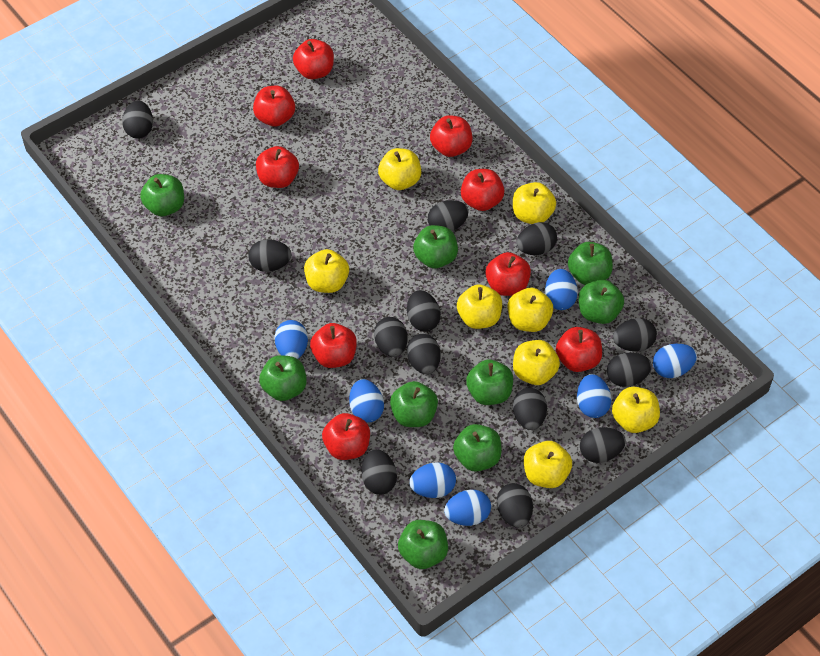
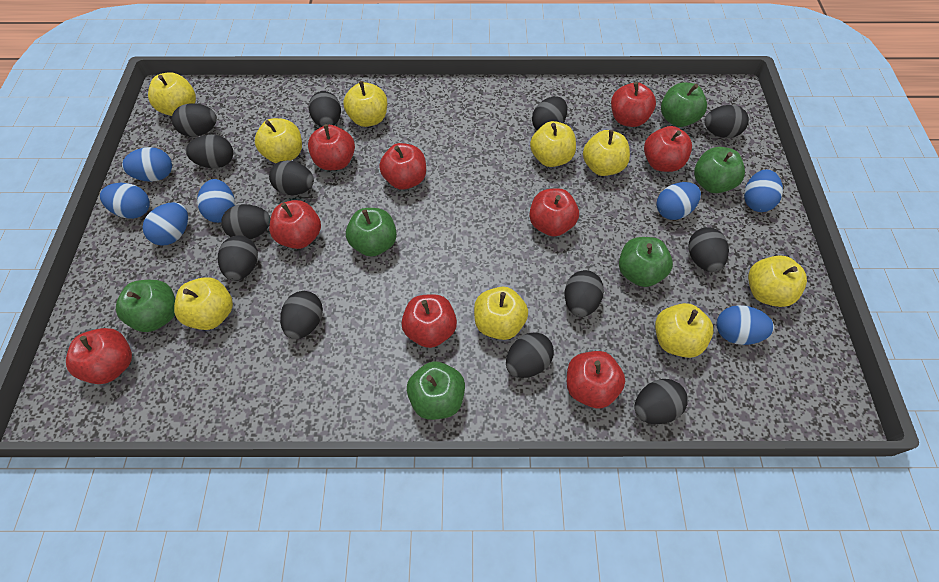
green apple: [140,174,184,216] [259,355,307,401] [390,381,438,427] [398,520,448,569] [413,225,458,269] [453,424,501,472] [466,359,513,405] [568,242,613,285] [579,280,624,324] = 9 -> [116,280,175,332] [346,208,397,257] [407,361,465,420] [619,237,673,287] [661,82,707,127] [694,147,745,193] = 6
yellow apple: [304,249,349,293] [378,148,421,190] [457,285,502,329] [507,288,553,332] [513,182,556,224] [513,340,560,385] [524,441,572,488] [612,387,660,433] = 8 -> [148,72,196,116] [174,277,233,330] [255,118,302,163] [343,81,387,127] [474,287,528,340] [530,121,576,167] [583,130,630,176] [655,303,713,358] [748,255,807,307] = 9

